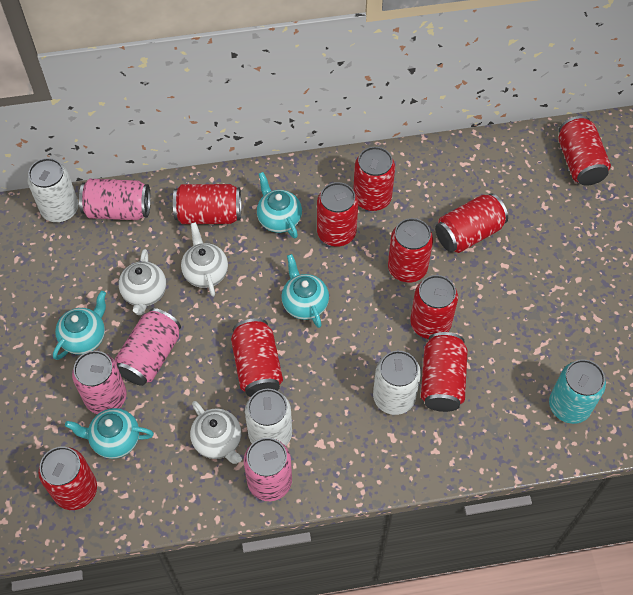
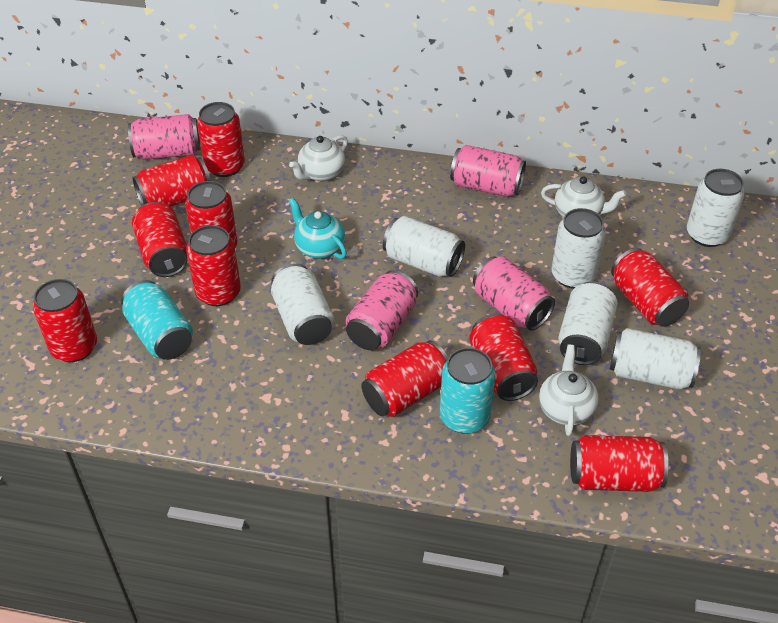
turquoise can: [549,359,606,424] = 1 -> [121,280,193,360] [440,347,496,434] = 2
turquoise teapot: [53,291,106,360] [65,408,154,459] [257,172,302,239] [282,254,329,328] = 4 -> [288,198,347,259] = 1
white can: [27,158,79,222] [245,389,292,446] [373,351,421,415] = 3 -> [271,263,334,345] [383,216,465,277] [552,208,606,289] [558,281,618,365] [610,328,701,389] [687,169,745,247] = 6

